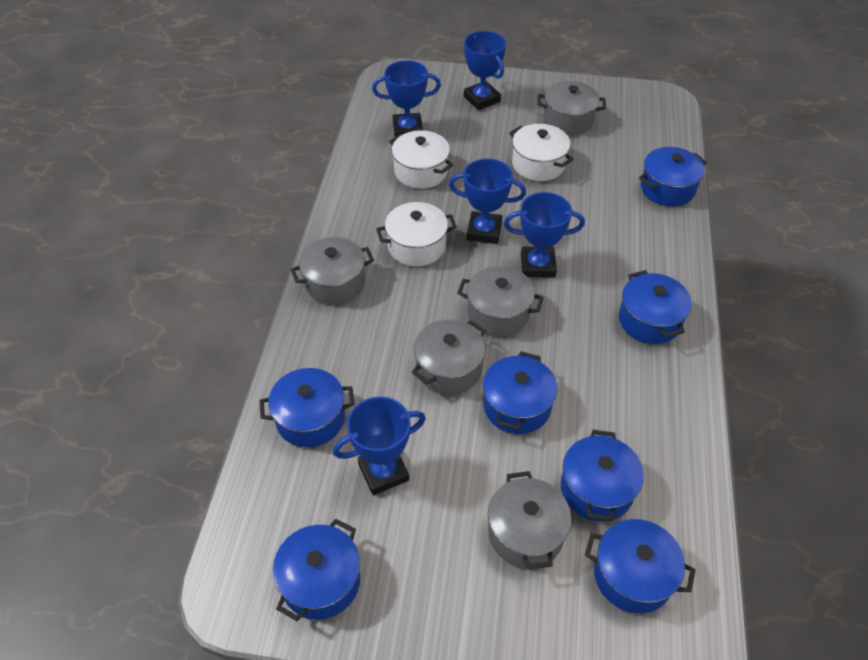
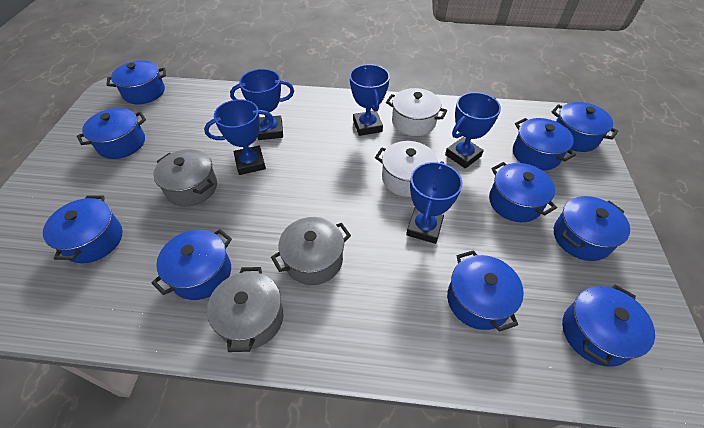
blue pot: [260,368,355,448] [273,519,360,621] [483,351,557,434] [561,430,644,522] [585,519,696,614] [619,270,692,344] [639,147,707,206] = 7 -> [43,196,122,263] [77,108,146,159] [106,60,166,104] [152,229,232,300] [447,250,524,332] [489,162,557,222] [513,118,576,171] [551,102,618,152] [554,196,630,261] [562,284,655,367] = 10
grey pot: [291,237,374,305] [411,320,486,395] [457,266,544,336] [488,471,571,570] [537,81,606,135] = 5 -> [153,149,217,207] [207,267,283,352] [271,217,351,285] = 3
white pot: [376,202,457,266] [389,130,453,189] [509,124,574,181] = 3 -> [375,141,438,197] [386,88,447,136] = 2

